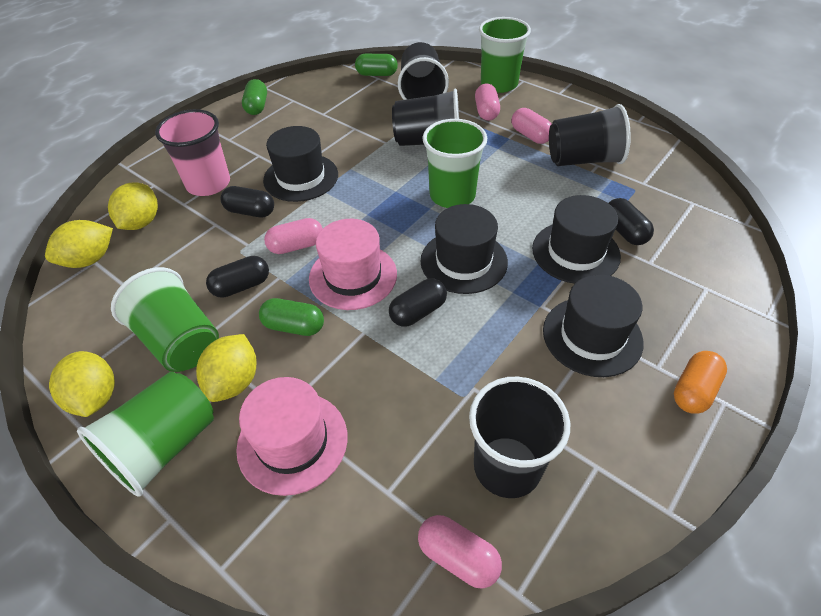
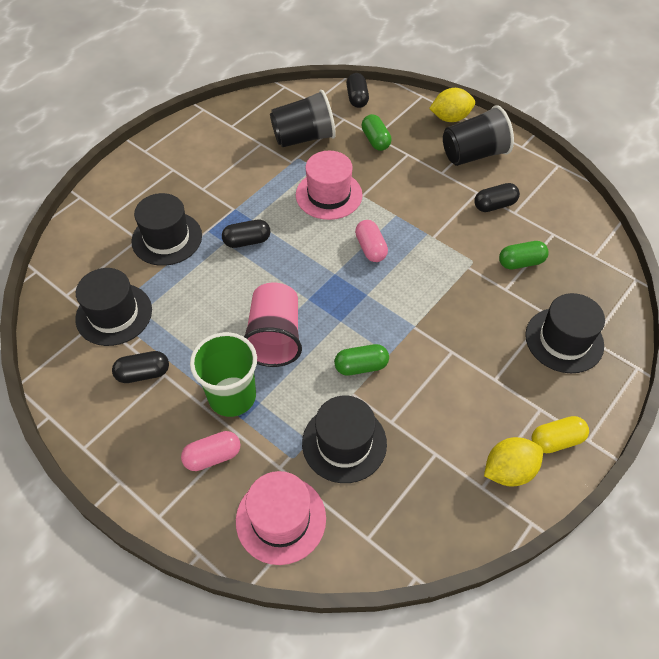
black cup: [392,89,459,146] [398,42,449,100] [469,377,570,498] [549,104,631,166] = 4 -> [270,90,336,147] [443,105,514,166] = 2
green cup: [77,372,214,497] [111,267,219,372] [422,119,487,208] [479,17,531,93] = 4 -> [190,332,257,417] = 1
orange capsule: [674,351,727,414] = 1 -> none = 0
pink capsule: [264,218,323,254] [418,515,502,589] [475,84,500,121] [512,108,552,144] = 4 -> [181,431,240,471] [355,220,388,262] = 2
yellow capsule: none = 0 -> [532,416,589,453] = 1
yellow lemon: [45,220,113,268] [49,351,115,417] [108,182,158,230] [196,334,257,402] = 4 -> [429,88,475,122] [484,437,543,487] = 2

